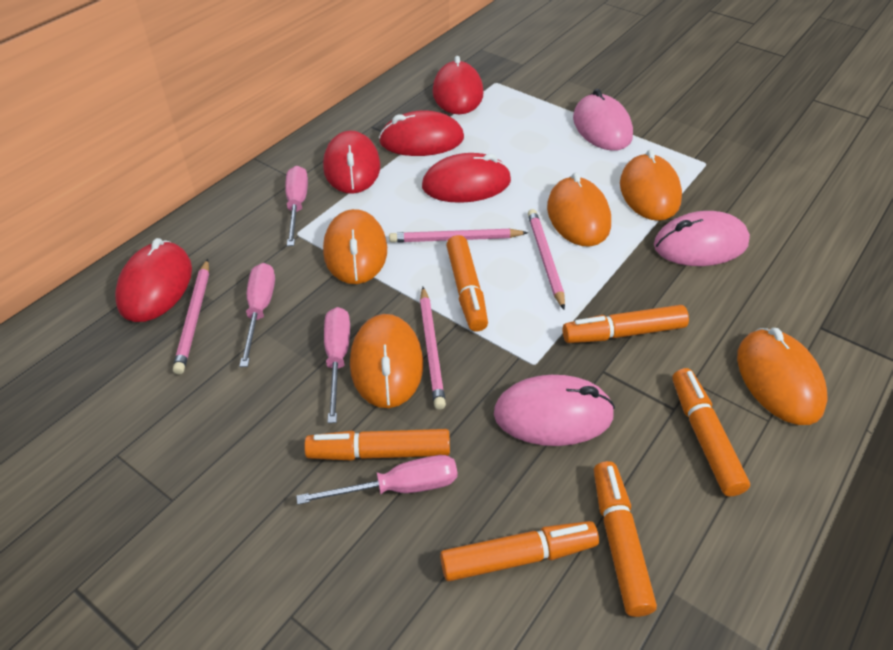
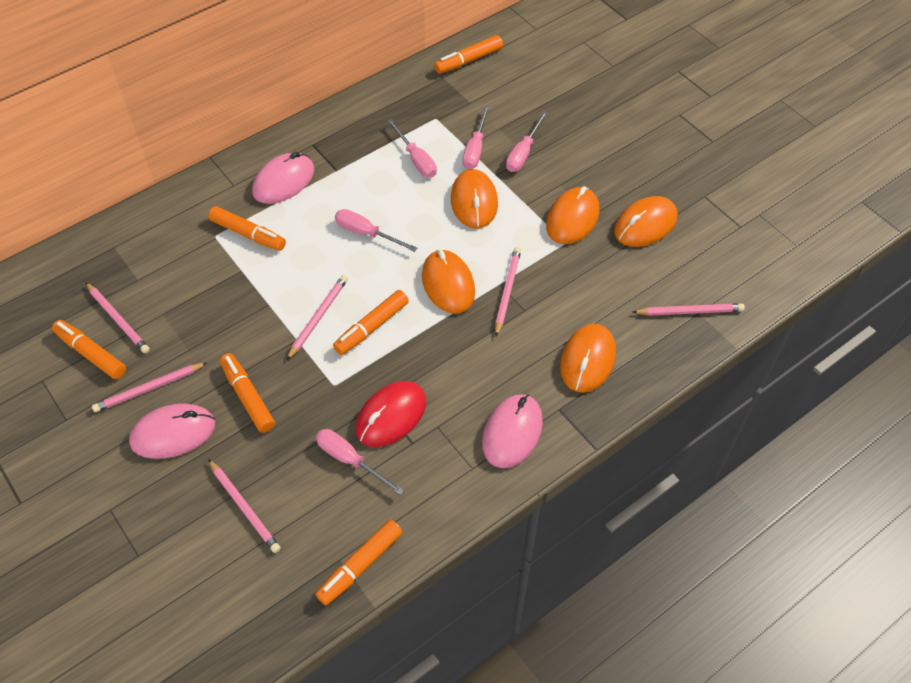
pink pencil: [173,259,209,374] [389,229,528,243] [420,287,446,410] [528,209,565,309] = 4 -> [85,282,150,353] [92,362,208,412] [208,459,280,553] [287,275,348,360] [495,247,521,336] [632,303,745,316] = 6
pink screwdriver: [239,263,275,367] [285,166,308,246] [296,455,457,505] [324,307,350,423] = 4 -> [316,429,404,495] [335,209,417,252] [387,119,437,178] [463,105,490,169] [506,111,547,172] = 5
red mouse: [115,238,192,322] [323,131,380,194] [379,110,464,156] [422,153,511,203] [432,56,483,114] = 5 -> [355,381,426,447] = 1

